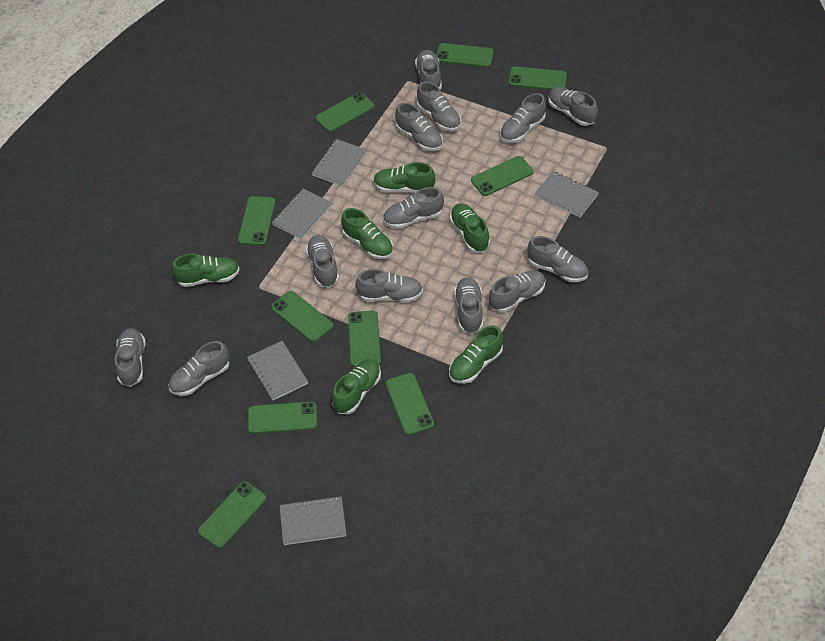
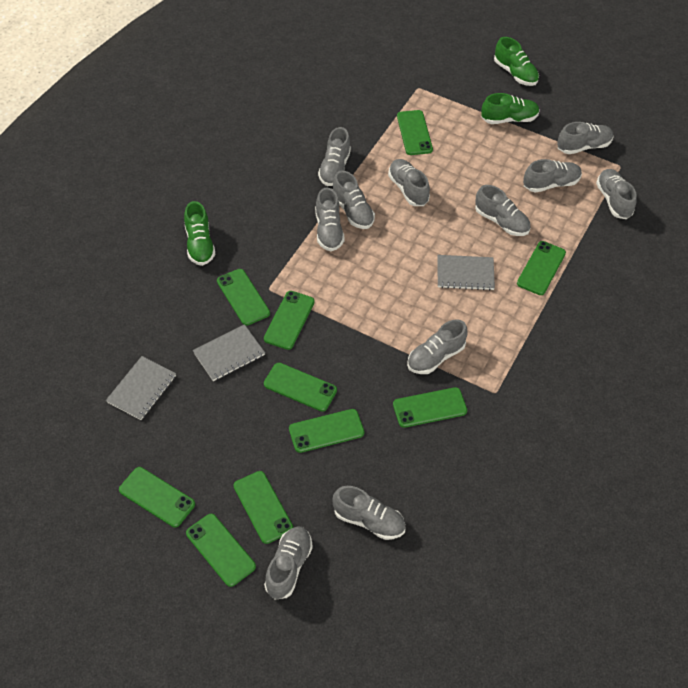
green shoe: [172,254,240,287] [332,359,381,414] [341,208,393,259] [373,162,435,193] [449,203,490,252] [449,325,503,384] = 6 -> [184,201,216,266] [481,93,540,124] [494,37,539,86] = 3
grey notebook: [247,341,308,400] [272,189,332,239] [279,496,347,545] [312,139,367,186] [535,171,599,217] = 5 -> [106,356,176,420] [193,324,265,381] [437,255,495,291] = 3
grey shoe: [115,328,146,387] [168,341,230,396] [306,235,339,288] [355,269,423,302] [383,187,444,229] [395,102,443,151] [415,50,442,90] [417,81,461,131] [454,277,483,334] [489,270,546,312] [500,93,546,143] [527,236,588,282] [548,87,598,126] = 13 -> [264,526,313,600] [315,187,345,251] [318,127,351,186] [332,486,406,540] [333,170,375,229] [388,159,430,206] [407,319,468,374] [475,185,531,236] [523,159,582,193] [557,122,614,154] [596,169,637,219] = 11

